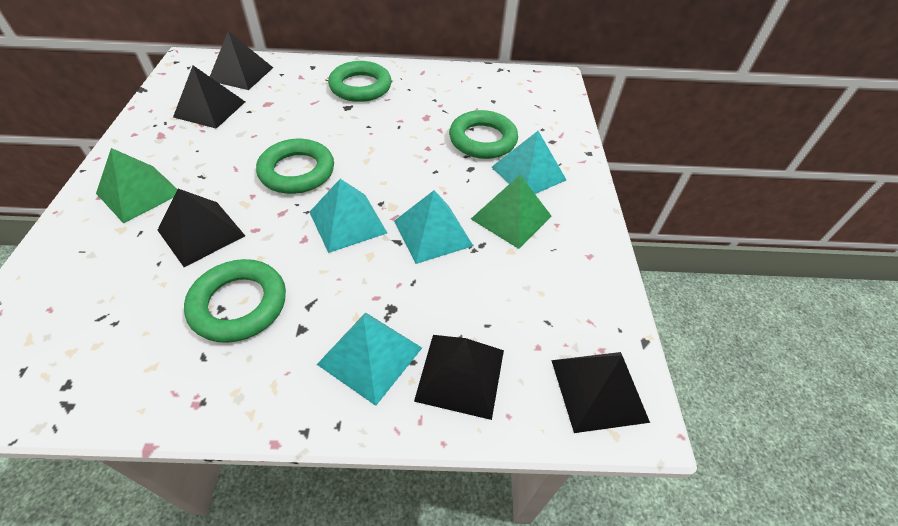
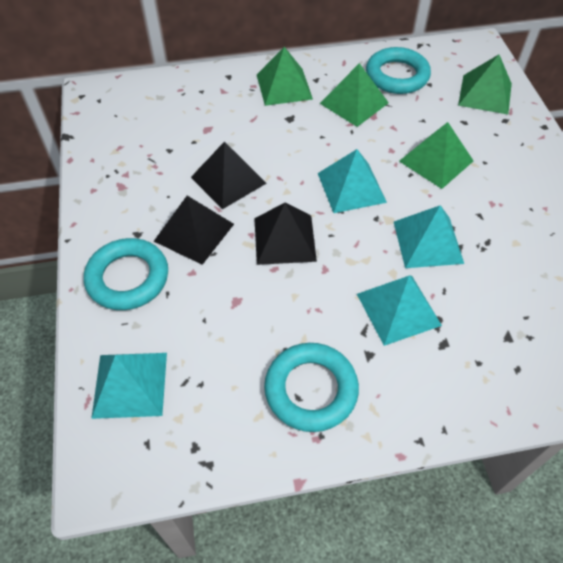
black pyramid: [158,189,245,267] [173,66,245,129] [210,31,273,90] [414,335,504,420] [551,352,650,433] = 5 -> [154,196,234,265] [191,141,267,209] [254,203,317,265] = 3
green pyramid: [96,148,178,224] [471,175,552,249] = 2 -> [257,47,313,106] [320,63,389,127] [399,122,473,189] [458,55,512,114] = 4
green ring: [184,259,286,343] [256,139,334,194] [328,61,391,102] [449,110,518,159] = 4 -> none = 0
turquoise ring: none = 0 -> [84,238,168,310] [264,343,359,432] [366,47,431,94] = 3

